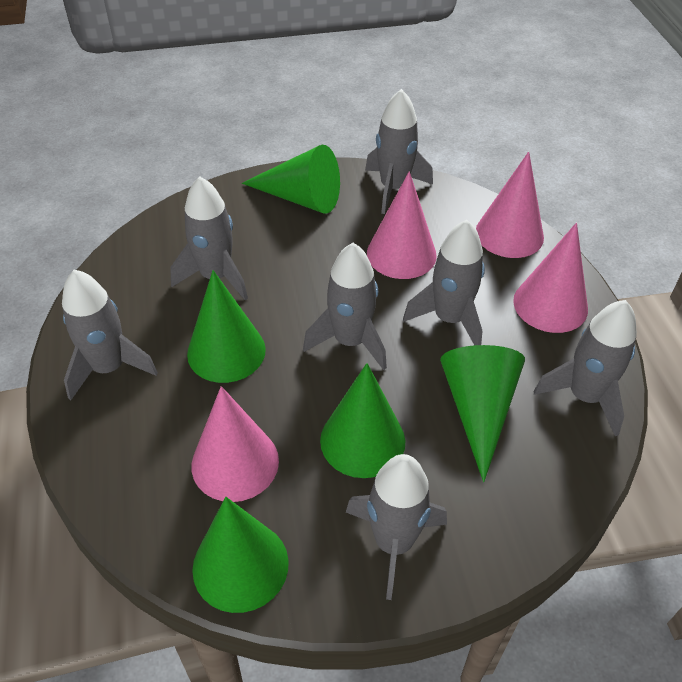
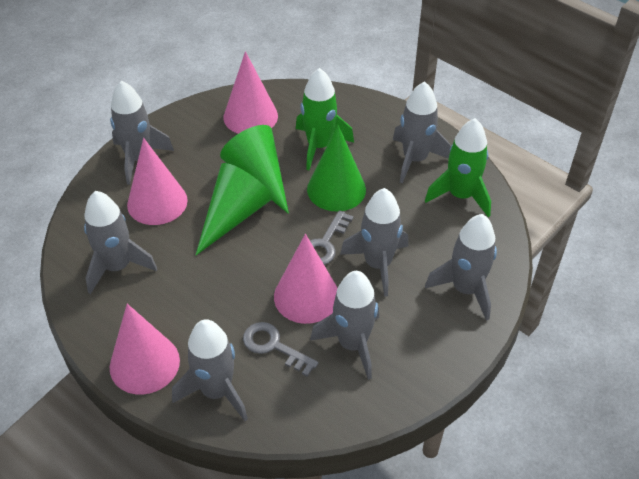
green cone: [187,270,266,383] [192,497,288,613] [242,145,340,214] [320,363,405,478] [440,345,525,482] = 5 -> [196,163,272,255] [220,125,289,214] [307,125,366,211] = 3
green rocket: none = 0 -> [296,68,354,170] [425,118,491,217] = 2
grey key: none = 0 -> [243,322,319,376] [310,210,354,265] = 2

